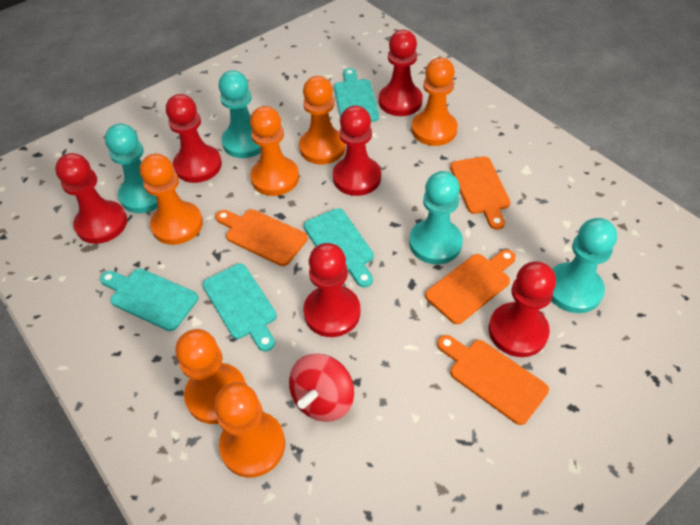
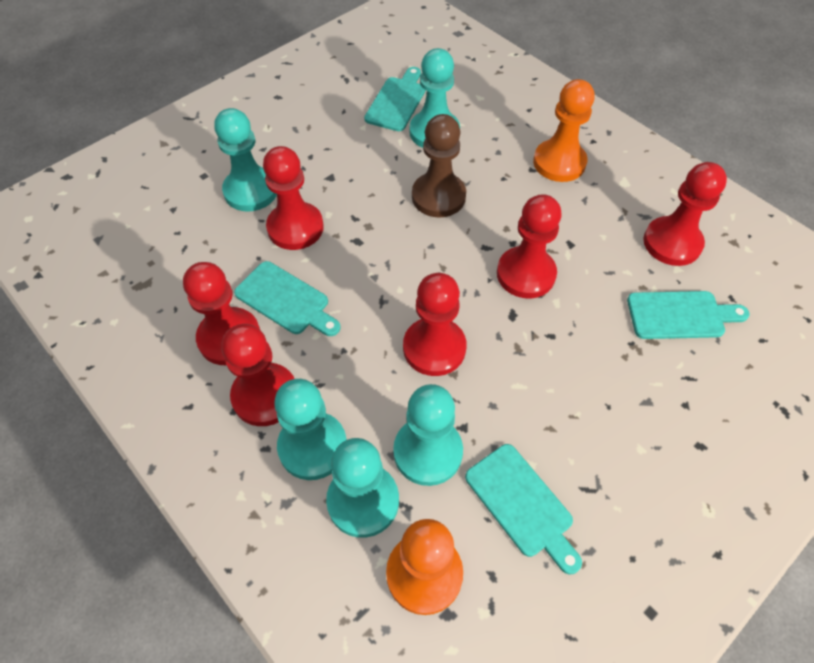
brown pawn: none = 0 -> [412,114,466,218] = 1
orange cutting board: [215,209,308,266] [425,249,516,324] [437,335,549,425] [450,156,510,230] = 4 -> none = 0
orange pawn: [140,154,203,245] [175,329,247,424] [214,382,285,478] [250,106,299,196] [299,76,346,164] [411,57,458,146] = 6 -> [386,519,463,615] [533,79,594,182] = 2
red spinning top: [289,354,354,422] = 1 -> none = 0
turquoise pawn: [105,124,158,213] [219,70,261,158] [409,171,463,264] [551,218,617,313] = 4 -> [214,108,277,212] [274,379,347,480] [326,438,399,538] [393,384,463,486] [409,48,460,148] = 5

